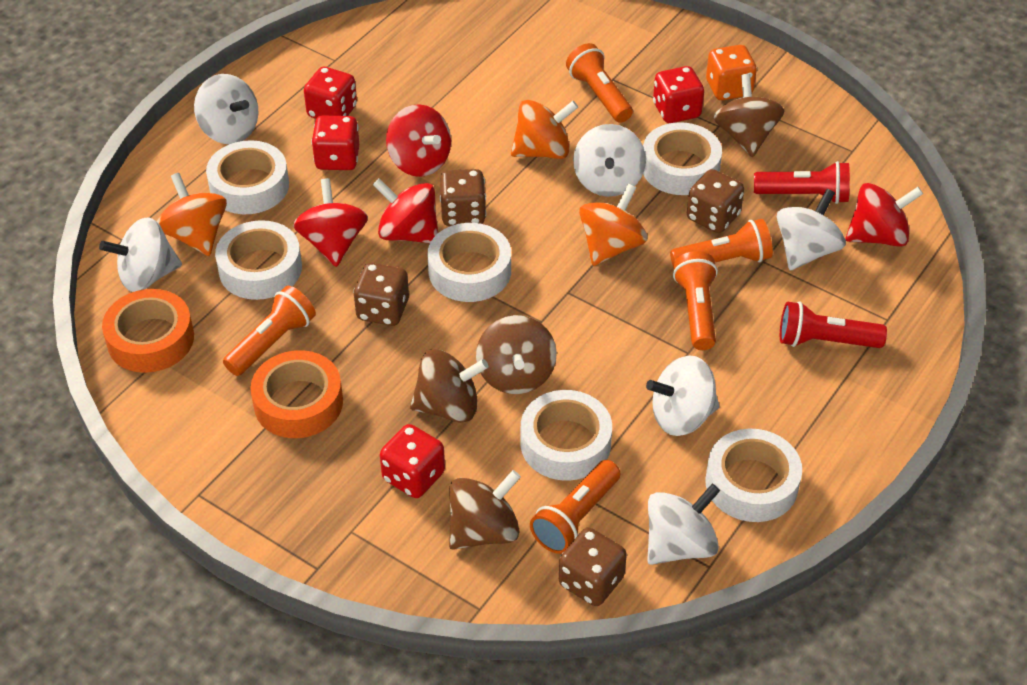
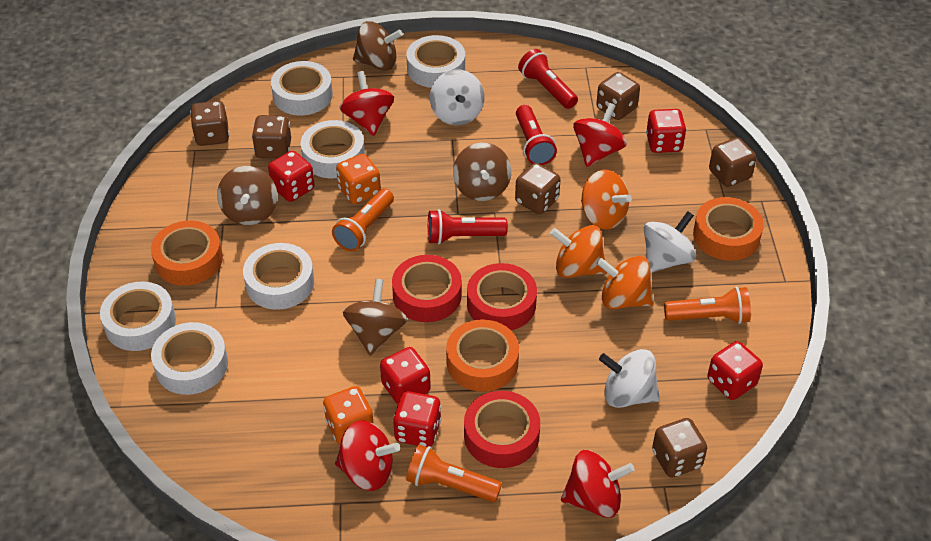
brown dice: [353,263,409,326] [440,169,486,226] [559,528,627,606] [687,169,744,233] = 4 -> [190,101,229,146] [252,115,291,159] [515,163,561,214] [596,72,640,120] [652,418,707,477] [709,137,756,187] = 6
orange dice: [706,45,757,100] = 1 -> [323,386,374,445] [336,154,381,204] = 2
orange flashlight: [223,286,316,376] [530,460,620,554] [566,43,633,123] [670,219,773,268] [673,251,718,350] = 5 -> [332,188,394,251] [406,445,502,502] [664,287,751,324] = 3
orange tape: [102,289,194,373] [250,350,343,438] = 2 -> [151,220,223,286] [446,319,519,392] [693,197,764,261] = 3
red dice: [304,67,357,119] [311,115,359,170] [380,424,445,498] [653,66,704,123] = 4 -> [268,151,315,202] [380,347,431,404] [393,391,441,447] [646,109,687,153] [707,341,763,400] = 5
red flashlight: [754,161,850,204] [780,301,887,348] = 2 -> [428,209,508,245] [516,105,557,165] [518,49,578,109] = 3
red tape: none = 0 -> [392,255,462,322] [464,391,540,468] [467,263,537,330] = 3
white spinning top: [99,217,182,292] [194,74,259,144] [573,124,646,197] [646,356,719,436] [647,484,720,565] [777,189,846,270] = 6 -> [430,70,485,125] [599,349,660,408] [644,211,696,273] = 3

